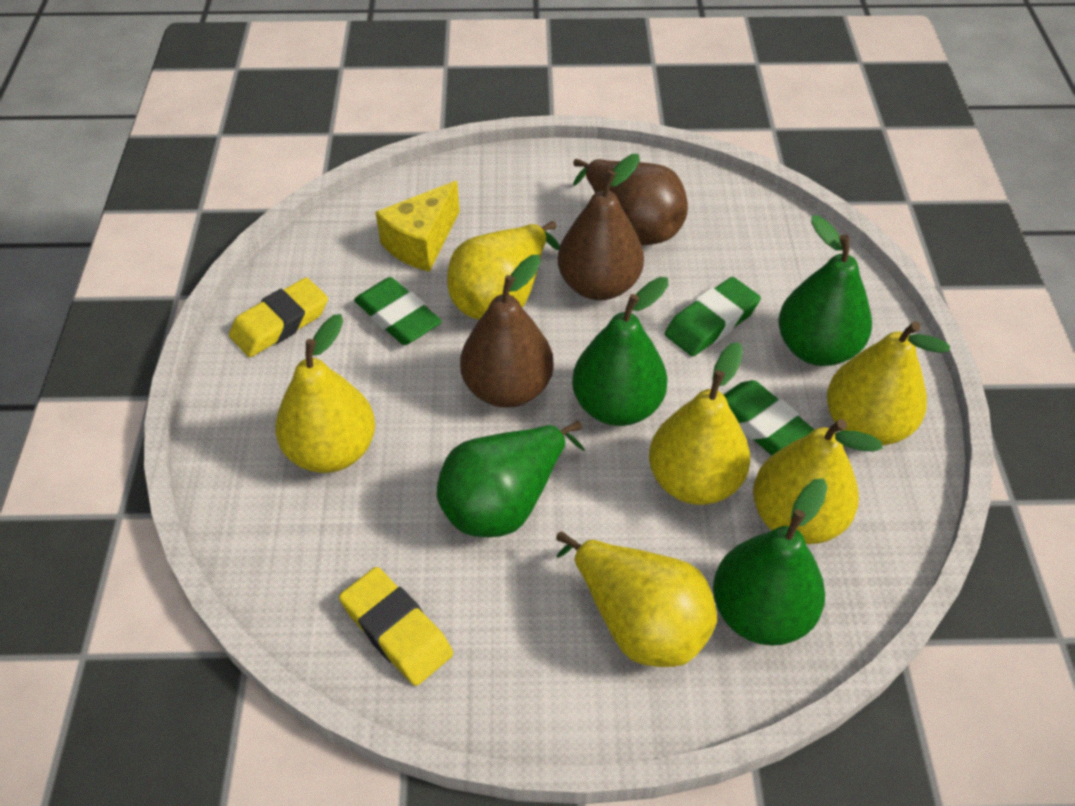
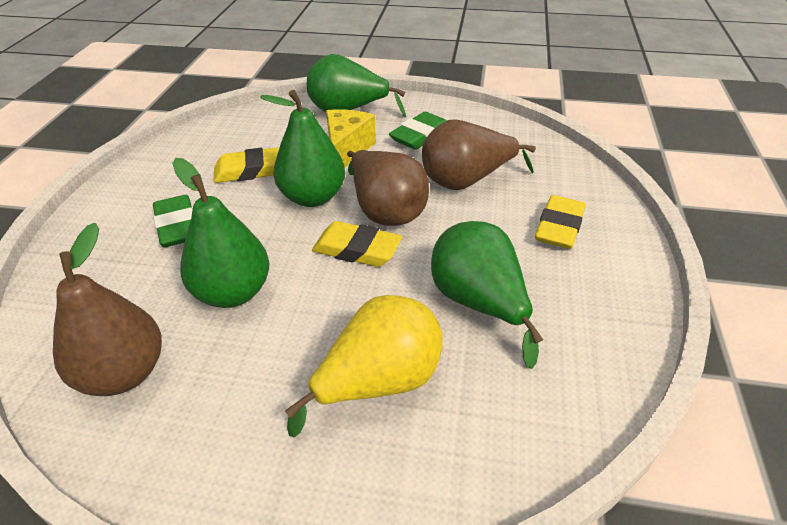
green eraser: [354,277,442,345] [665,277,761,356] [724,380,815,456] = 3 -> [153,195,193,247] [389,112,447,150] = 2
yellow eraser: [229,277,328,357] [339,567,453,686] = 2 -> [214,147,280,183] [312,221,402,267] [535,195,586,249] = 3
yellow pear: [275,314,375,473] [447,221,560,320] [556,531,717,667] [649,342,750,505] [753,419,882,544] [827,321,950,446] = 6 -> [285,295,443,438] = 1

